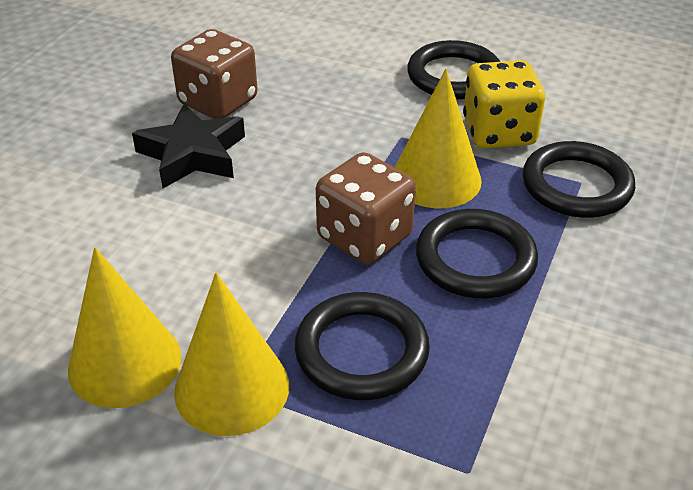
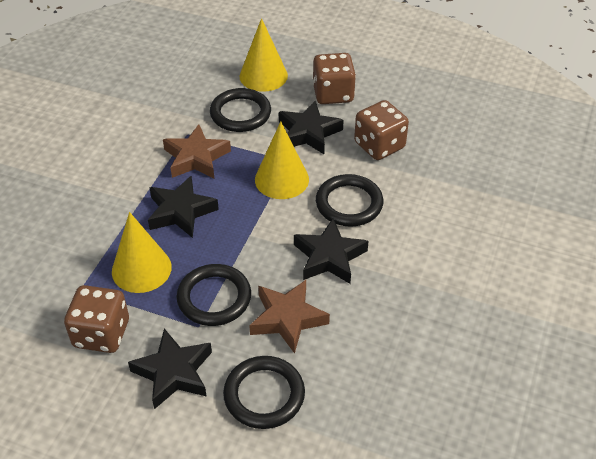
black star: [132,104,245,188] = 1 -> [128,328,212,409] [148,176,219,238] [279,101,344,154] [294,218,369,284] = 4
brown dice: [171,29,258,119] [316,152,416,264] = 2 -> [64,285,129,353] [313,53,356,104] [354,100,409,160] = 3
brown star: none = 0 -> [163,124,231,178] [249,280,330,354] = 2
yellow dice: [463,60,545,148] = 1 -> none = 0

